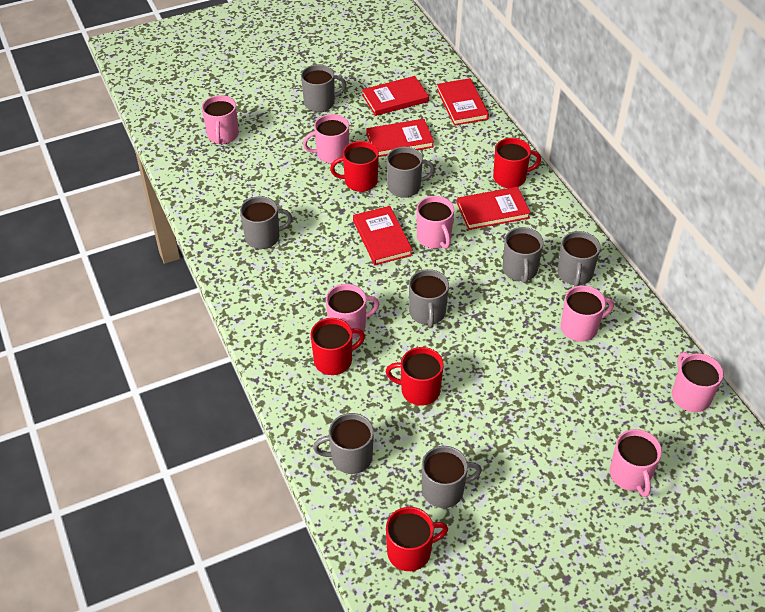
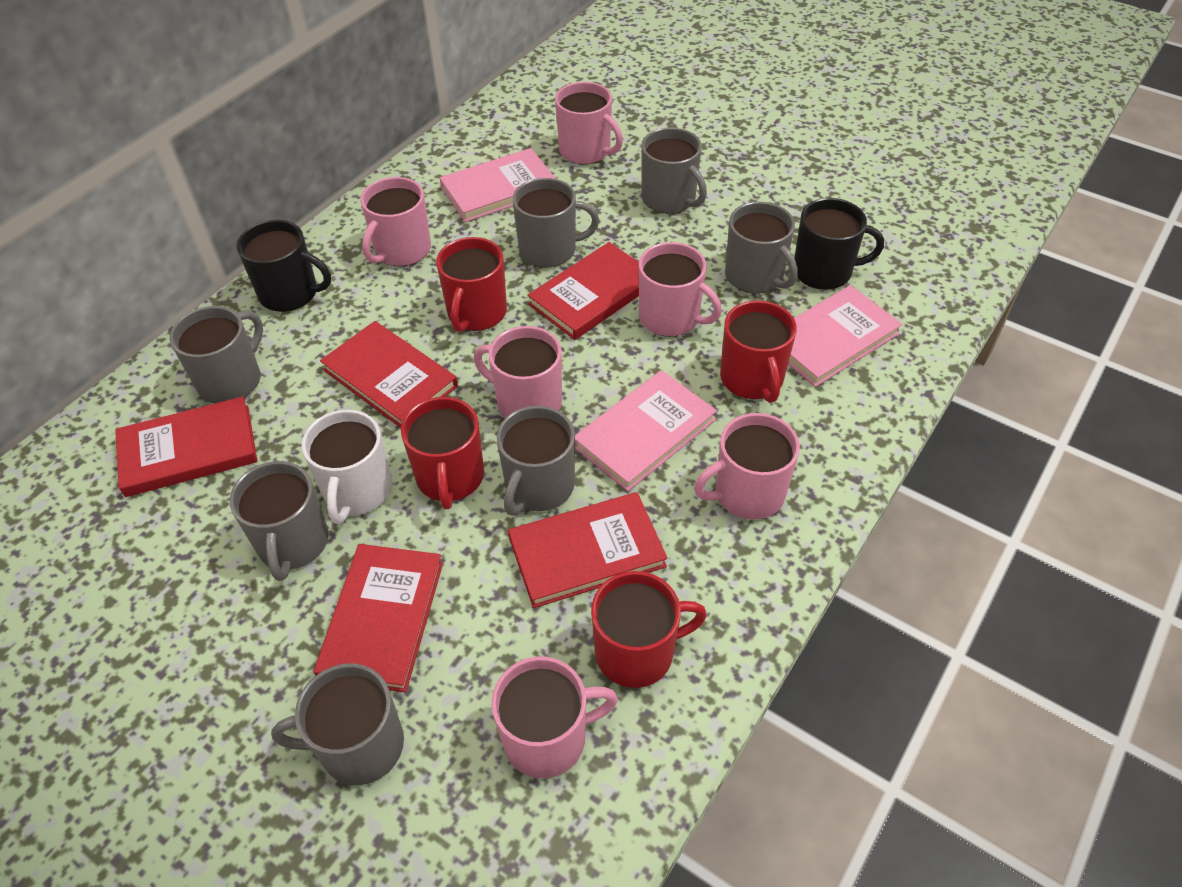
black mug: none = 0 -> [237,220,331,312] [794,198,884,290] = 2
grey mug: [240,196,292,249] [301,64,347,112] [313,413,374,474] [387,147,435,198] [409,269,449,328] [422,446,482,508] [503,227,544,283] [558,231,601,287] = 8 -> [170,306,263,403] [230,461,329,581] [271,663,404,785] [497,406,575,515] [512,178,599,268] [641,127,707,214] [725,202,798,293] = 7
pink book: none = 0 -> [440,148,556,222] [575,370,717,491] [788,285,902,387] = 3
pink mug: [202,95,239,144] [303,114,349,164] [326,284,380,339] [417,196,454,249] [561,285,614,342] [610,429,662,497] [672,352,724,412] = 7 -> [360,177,431,266] [474,326,562,418] [491,656,618,778] [555,82,623,164] [639,242,722,337] [694,413,800,520] = 6
red mug: [310,318,365,375] [330,141,379,192] [385,347,444,406] [386,507,448,571] [493,138,541,188] = 5 -> [401,397,484,509] [436,237,507,332] [591,571,707,688] [720,300,797,403] = 4
white mug: none = 0 -> [302,410,392,524] = 1

